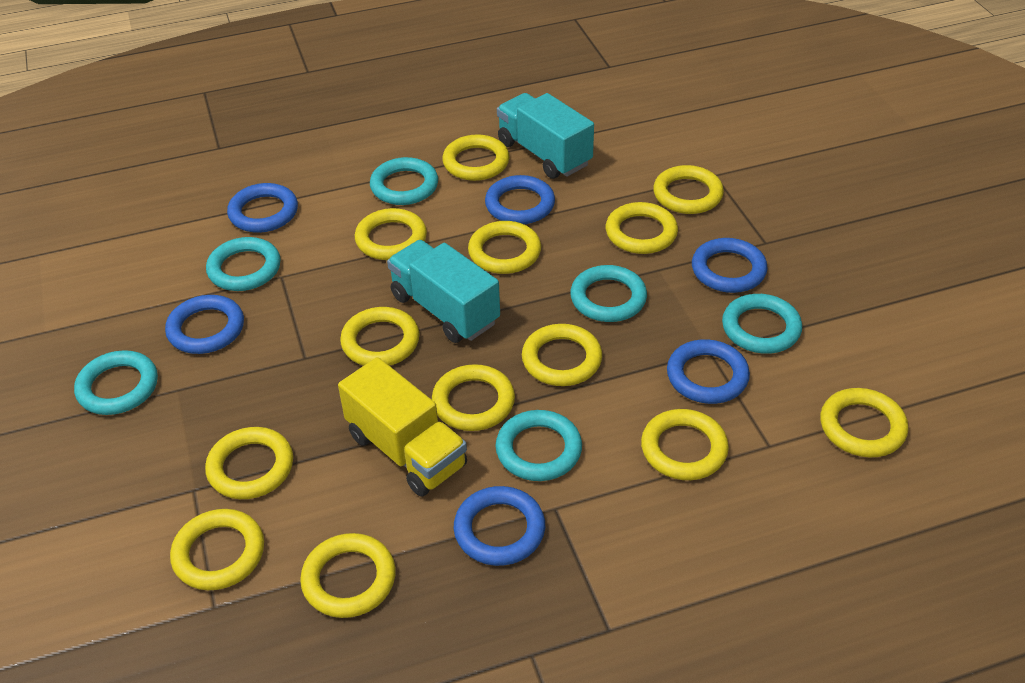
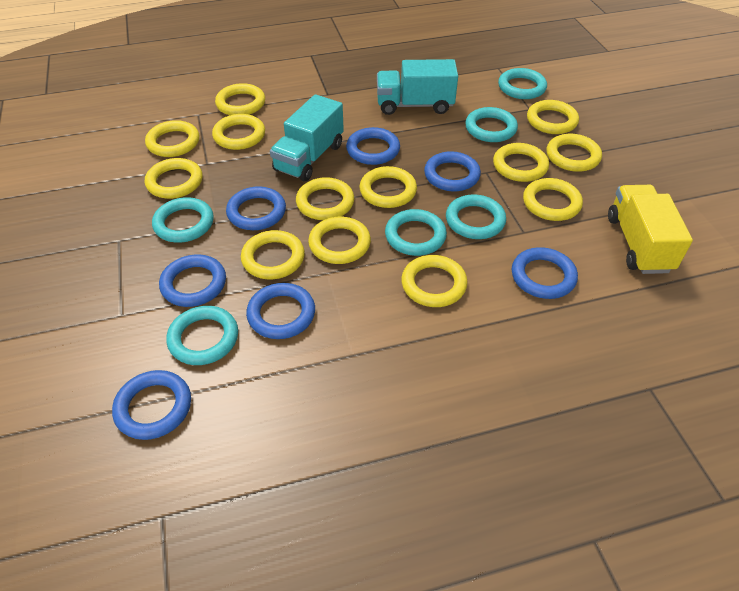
blue ring: [165,295,244,354] [227,183,298,233] [454,486,545,566] [485,175,555,224] [667,339,750,404] [692,238,768,293] = 6 -> [112,370,191,440] [159,254,226,307] [226,186,286,230] [246,283,315,339] [346,127,400,165] [424,151,481,191] [512,247,578,299] = 7

